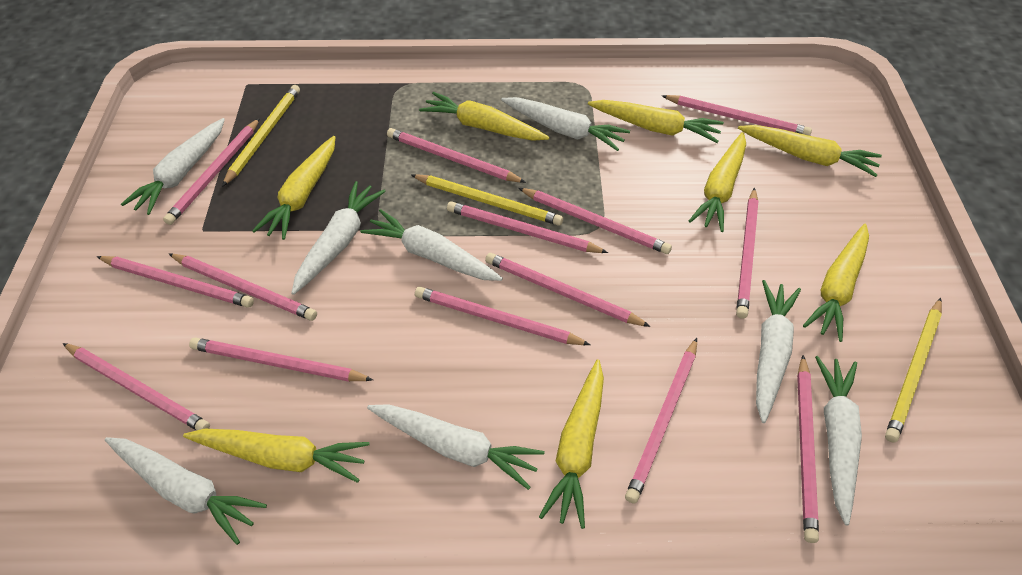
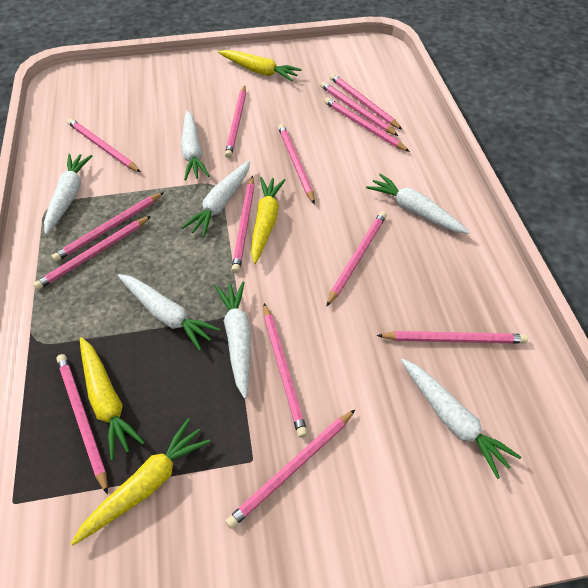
white carrot: [105,437,267,545] [121,118,225,215] [291,181,386,295] [360,209,503,281] [367,404,545,490] [501,97,630,151] [756,280,801,423] [815,356,862,525] = 8 -> [44,154,92,235] [118,274,221,351] [181,111,210,180] [181,160,250,237] [215,281,251,399] [366,174,470,234] [401,359,521,479] = 7
yellow carrot: [183,429,370,483] [252,136,335,240] [419,92,549,141] [539,359,604,529] [588,100,724,143] [689,132,746,232] [738,125,882,177] [803,224,869,342] = 8 -> [71,418,211,545] [80,337,145,460] [218,50,302,81] [251,177,285,264] = 4
yellow pencil: [222,85,300,187] [411,174,563,226] [885,298,942,442] = 3 -> none = 0

